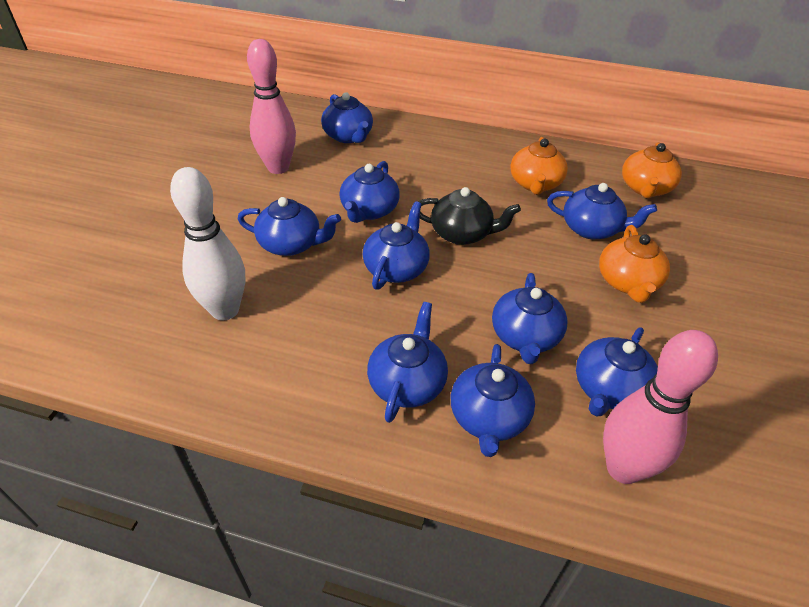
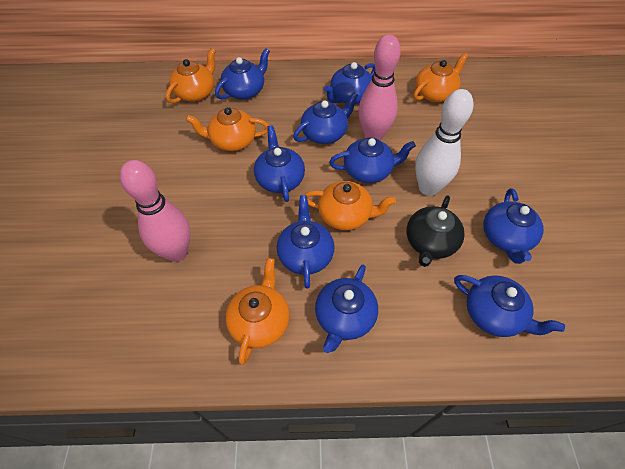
orange teapot: [510,137,568,195] [599,225,670,303] [622,142,682,199] = 3 -> [166,48,216,103] [186,107,269,151] [225,258,290,365] [304,181,396,230] [413,53,468,102] = 5

